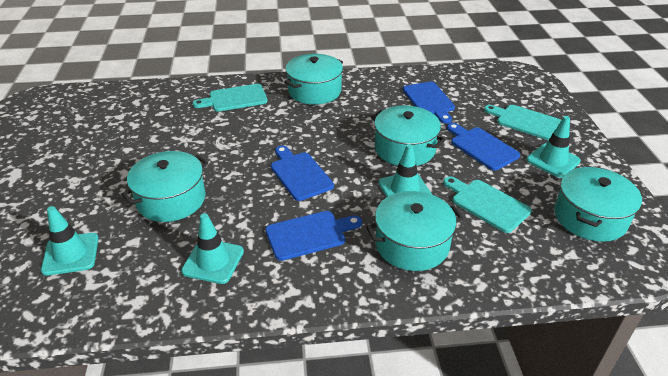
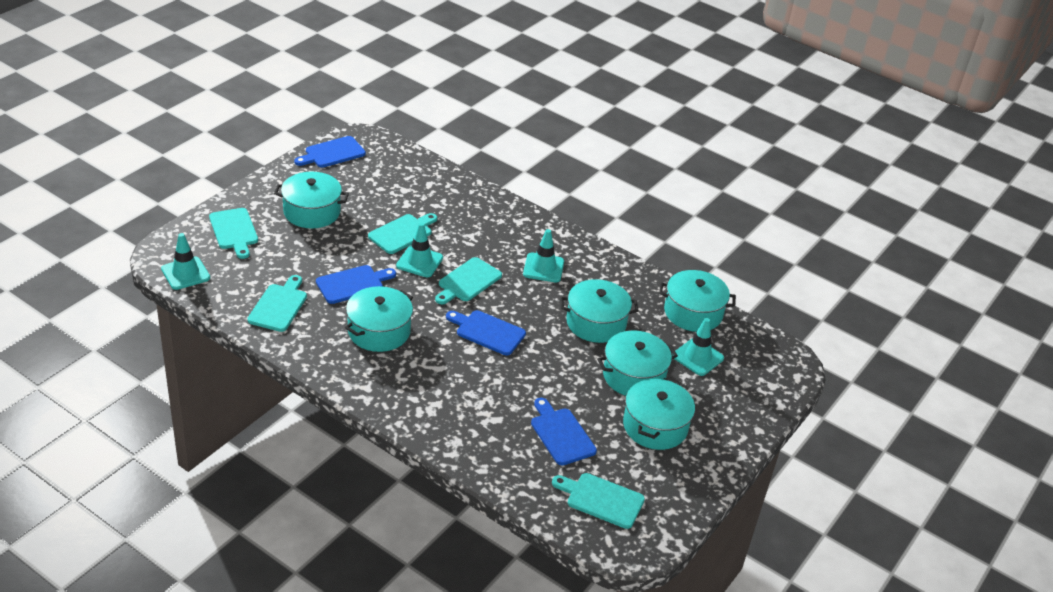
turquoise cutting board: [193,84,268,112] [443,176,532,233] [484,105,561,140] = 3 -> [209,208,258,259] [247,275,307,332] [368,213,437,254] [435,257,502,304] [552,473,645,529] = 5
turquoise pot: [121,151,208,222] [284,54,343,105] [366,191,463,271] [371,106,445,166] [554,167,642,242] = 5 -> [274,172,349,228] [345,286,413,352] [560,279,639,343] [597,330,678,396] [623,378,695,450] [659,270,736,332] = 6

